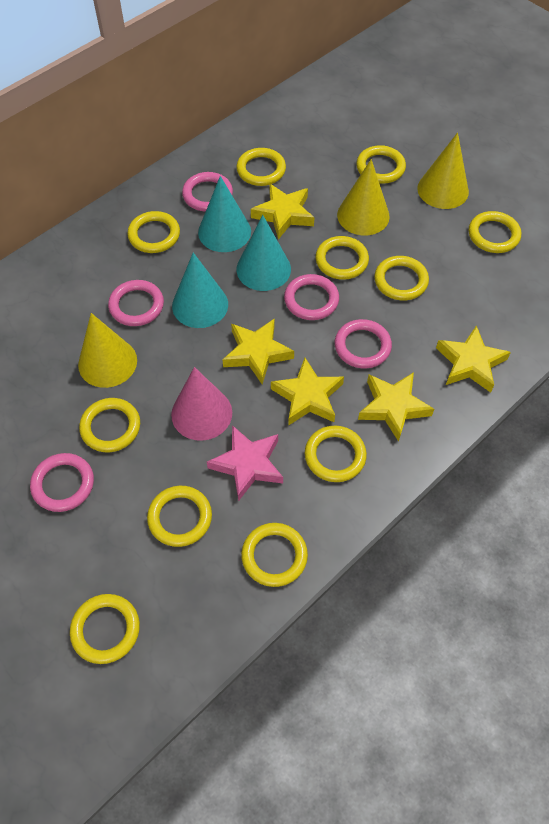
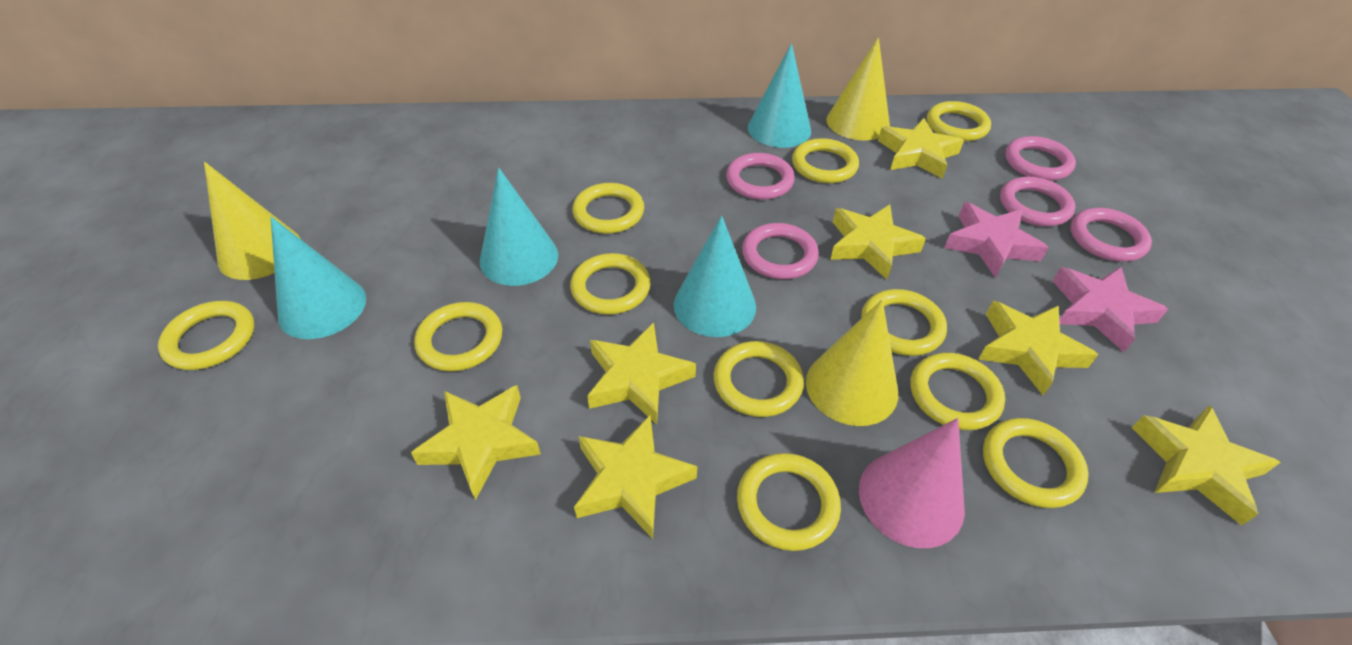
pink star: [207,425,283,501] = 1 -> [944,202,1049,278] [1053,267,1168,352] = 2
turquoise cone: [172,252,228,328] [198,176,251,252] [236,215,291,291] = 3 -> [271,217,366,339] [480,168,558,286] [673,216,756,337] [748,43,811,148] = 4
yellow star: [223,318,294,384] [251,183,314,239] [271,358,344,426] [358,372,434,442] [436,325,511,393] = 5 -> [411,385,541,500] [574,415,697,539] [587,323,696,425] [830,204,926,280] [878,118,964,179] [978,301,1098,395] [1132,405,1281,526] = 7

